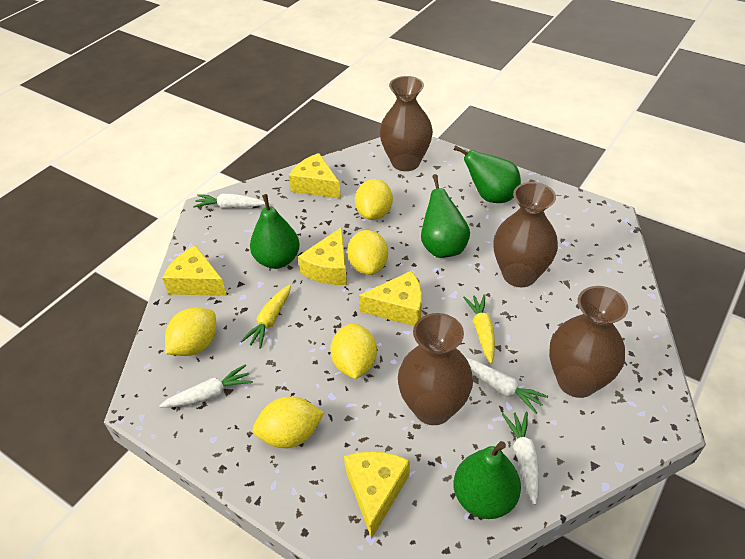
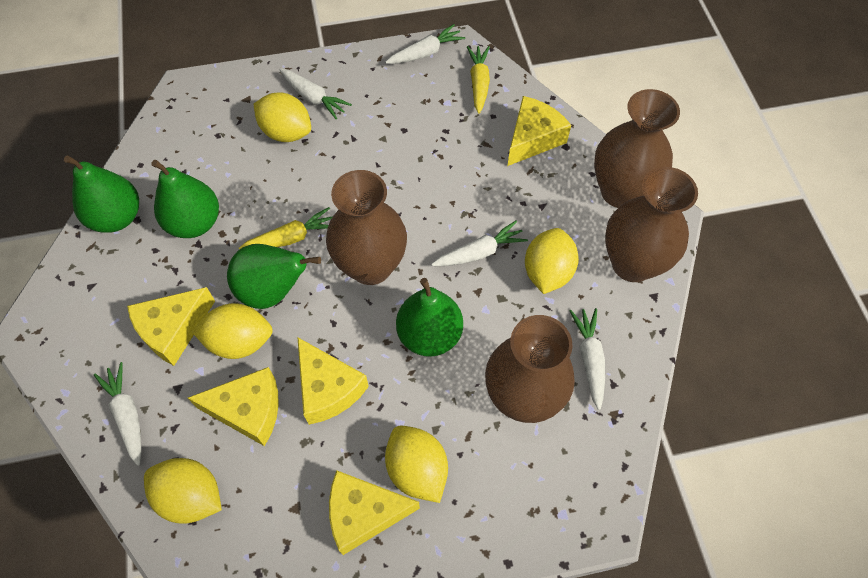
white carrot: [159,365,253,408] [193,194,265,209] [466,358,548,414] [502,412,539,505] = 4 -> [94,362,141,466] [279,68,352,119] [385,24,465,64] [432,220,528,266] [570,308,605,410] = 5

